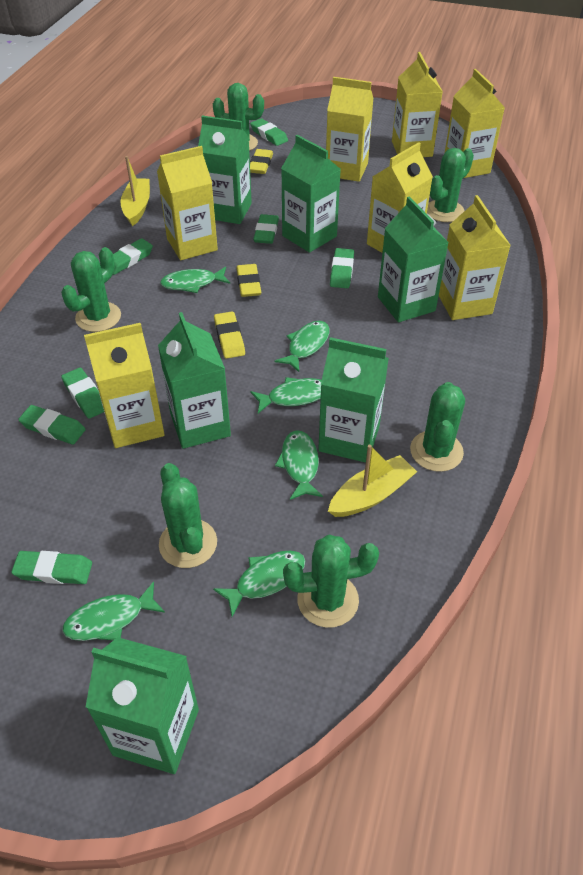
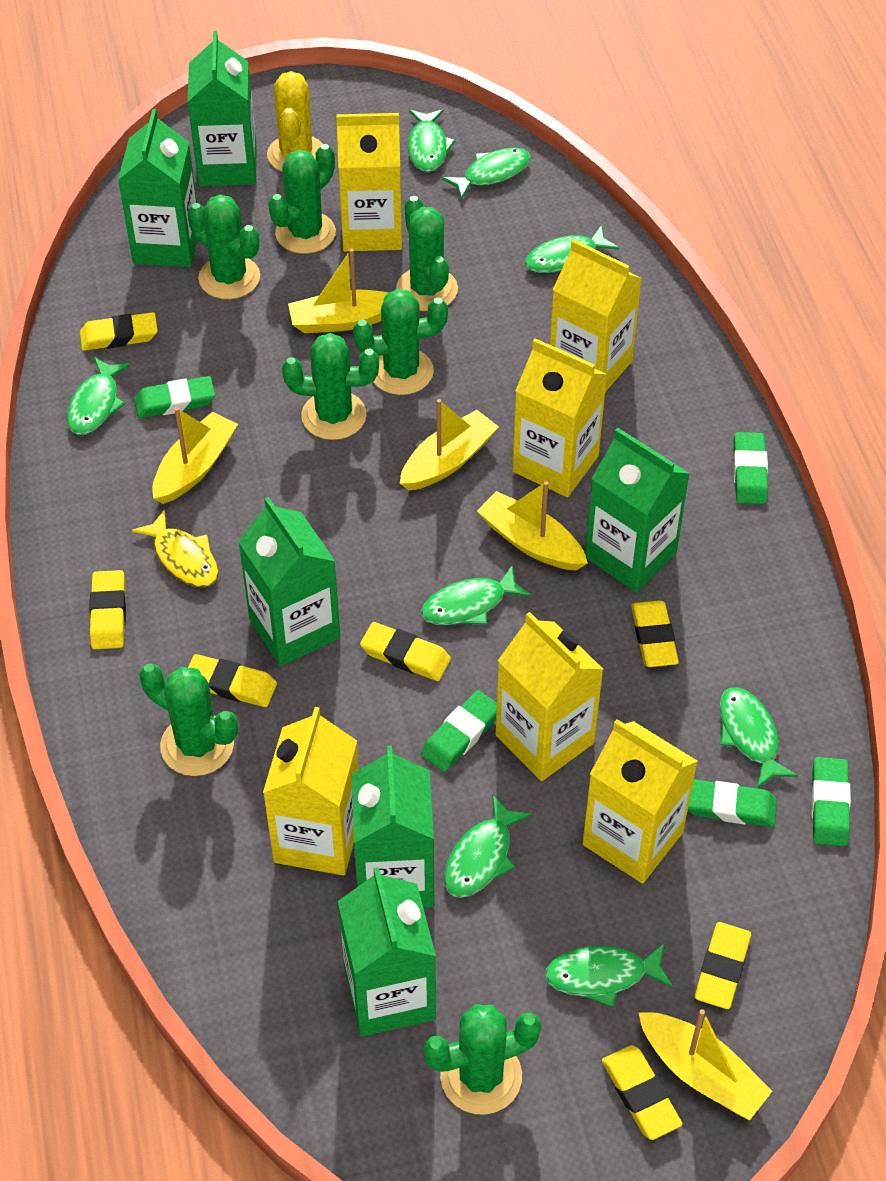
green cactus: [61,247,121,332] [159,463,217,568] [213,83,264,151] [283,535,379,628] [410,382,465,472] [427,148,474,222] = 6 -> [140,664,238,776] [188,194,260,299] [268,144,336,254] [282,333,379,440] [353,289,448,395] [396,196,458,311] [423,1004,541,1115] = 7
green eraser: [11,551,92,584] [18,405,86,445] [61,368,104,419] [113,238,153,275] [250,118,288,146] [253,214,279,244] [330,248,354,288] = 7 -> [134,376,215,418] [421,690,497,772] [688,779,777,827] [733,432,768,504] [811,757,851,846] = 5
green fish: [62,581,165,641] [160,267,230,293] [213,551,305,617] [250,377,322,413] [275,321,330,372] [275,430,323,500] = 6 -> [67,357,130,435] [408,109,456,172] [421,564,531,625] [442,148,531,200] [444,794,532,898] [525,225,619,273] [545,943,673,1007] [719,687,798,789] = 8
yellow boat: [120,156,150,226] [328,445,417,517] = 2 -> [152,407,238,504] [288,249,389,333] [400,399,499,491] [477,481,588,570] [639,1009,772,1120] = 5
yellow cactus: none = 0 -> [267,71,323,172] = 1
yellow carton: [84,323,165,448] [157,146,218,260] [326,77,374,182] [367,142,433,253] [392,52,443,157] [439,195,511,320] [445,69,505,178] = 7 -> [263,707,359,876] [336,113,402,251] [496,612,604,781] [512,338,608,497] [550,239,642,392] [582,719,698,883] = 6
yellow eraser: [214,312,245,359] [237,264,261,297] [250,149,273,174] = 3 -> [80,312,158,351] [89,570,126,649] [188,654,277,707] [360,622,451,681] [602,1045,682,1140] [631,600,679,667] [694,922,751,1009] = 7
yellow fish: none = 0 -> [132,509,219,587] = 1

